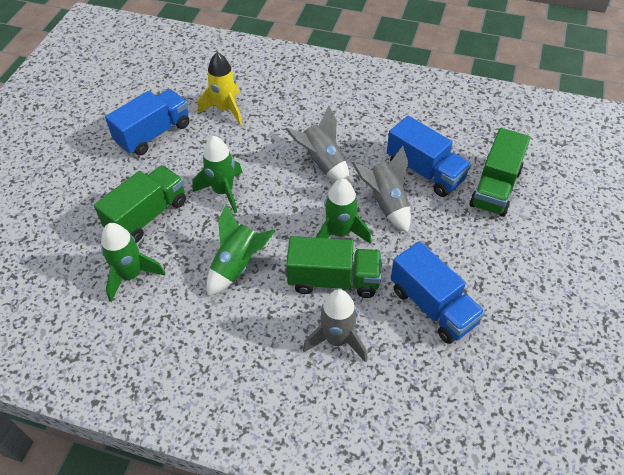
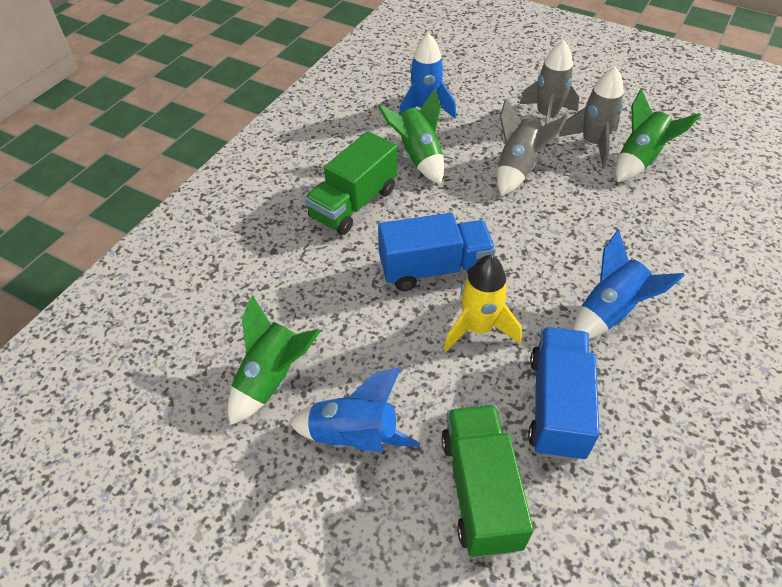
blue rocket: none = 0 -> [289,367,420,452] [399,33,456,119] [573,230,685,339] = 3
blue truck: [105,89,190,156] [387,116,471,197] [391,241,485,344] = 3 -> [378,213,496,291] [528,327,600,461] = 2
green rocket: [101,223,165,302] [192,136,243,213] [206,204,275,296] [316,178,371,244] = 4 -> [228,295,321,425] [378,89,444,184] [616,89,701,182] = 3
green truck: [94,165,186,243] [286,236,382,298] [469,128,530,217] = 3 -> [305,131,397,235] [441,405,534,557] = 2

